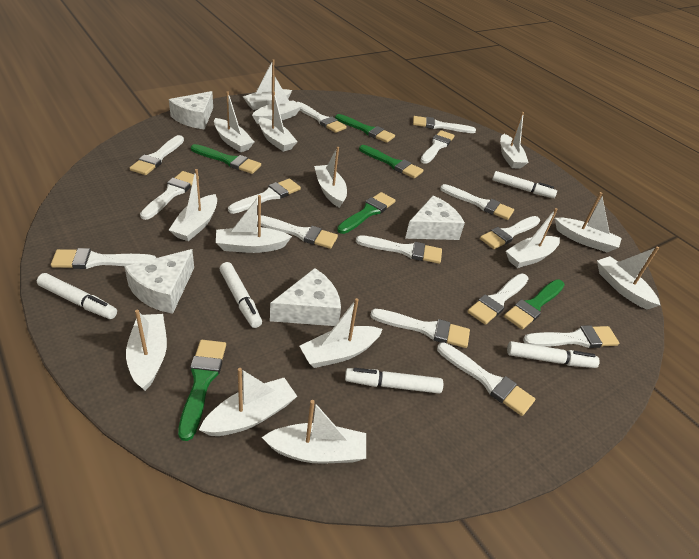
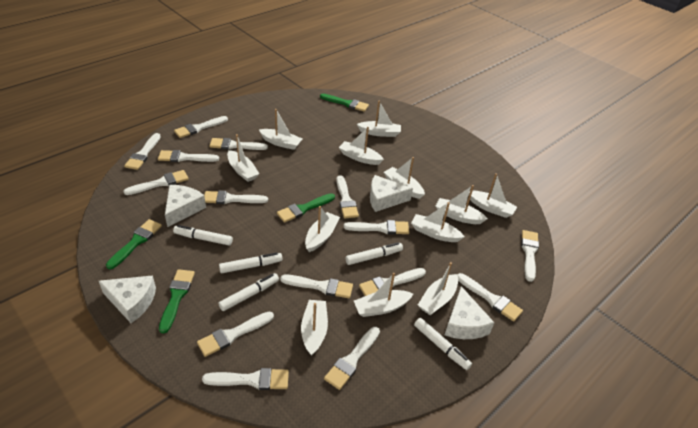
green brush: [178,340,226,441] [191,144,261,174] [335,114,395,143] [337,192,395,234] [359,145,423,178] [504,279,565,330] = 6 -> [106,219,162,269] [159,269,195,334] [277,193,335,223] [320,94,369,112] = 4
white boat: [126,310,167,391] [169,169,217,241] [199,368,297,436] [214,92,254,152] [216,195,292,253] [243,59,292,110] [252,74,302,124] [259,92,298,152] [262,400,366,464] [300,298,383,368] [314,147,347,208] [500,112,529,169] [506,208,560,268] [555,192,622,252] [597,246,660,310] = 15 -> [227,134,259,182] [259,109,302,150] [301,300,328,356] [305,206,340,252] [339,127,384,165] [354,273,413,317] [357,101,401,137] [384,157,425,199] [411,202,464,242] [418,262,458,315] [436,185,487,224] [469,173,517,218] = 12

